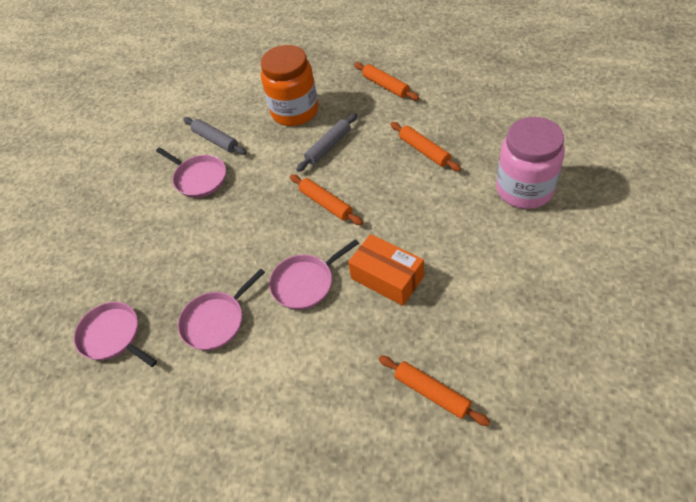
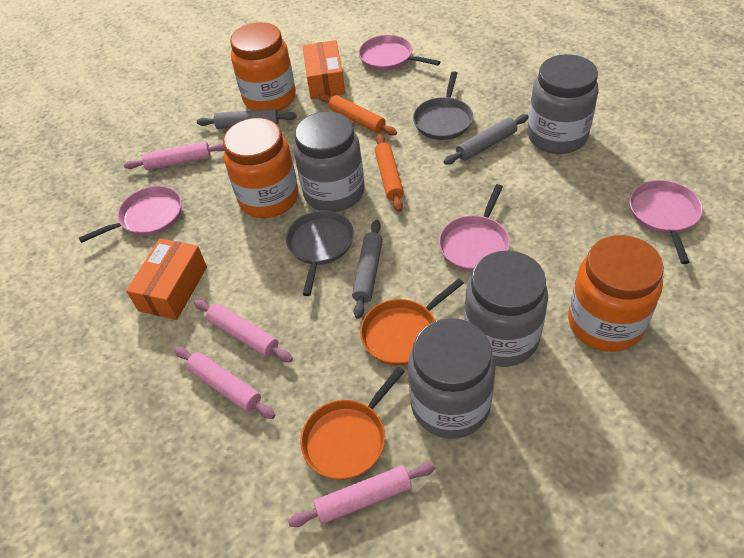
grey jar: none = 0 -> [294,111,365,212] [408,318,496,439] [464,251,548,367] [528,54,599,154] = 4
grey pan: none = 0 -> [286,210,354,296] [413,71,473,140] = 2
grey rolling pin: [183,117,247,155] [296,113,357,172] = 2 -> [197,109,297,129] [352,220,383,319] [444,114,529,165] = 3
orange box: [348,234,424,306] = 1 -> [126,238,207,320] [303,40,345,99] = 2
orange jar: [261,45,318,126] = 1 -> [223,118,299,218] [230,22,296,111] [568,235,664,352] = 3
orange pan: none = 0 -> [300,367,405,480] [360,278,464,365] = 2
orange rolling pin: [290,174,363,225] [354,62,419,100] [379,355,490,426] [390,122,461,172] = 4 -> [319,93,397,136] [375,134,404,212] = 2
pink jar: [496,117,565,209] = 1 -> none = 0
pink rolling pin: none = 0 -> [124,142,224,170] [174,347,275,419] [194,299,293,362] [288,463,436,527] = 4

